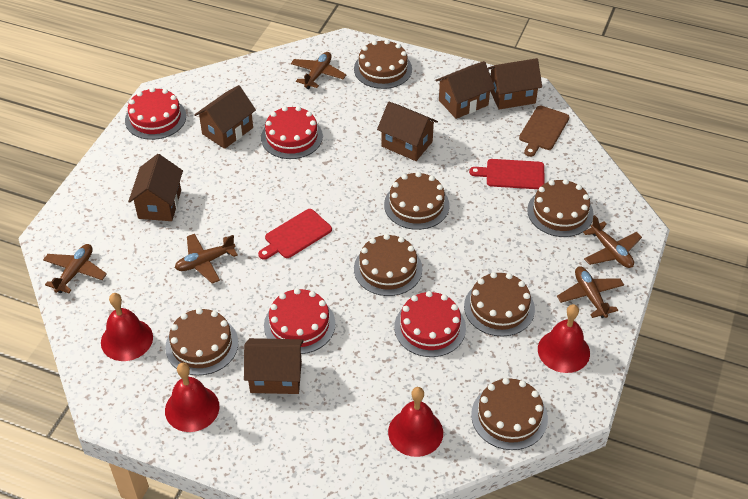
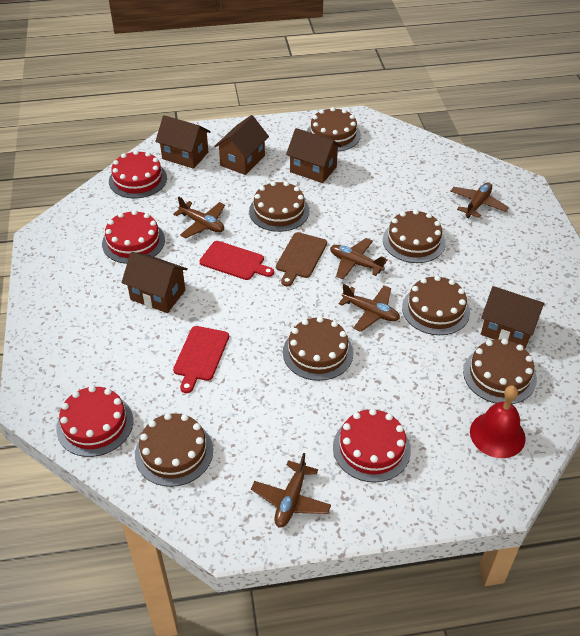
brown house: [128,154,183,221] [194,85,256,149] [244,338,304,394] [377,102,438,161] [435,61,495,119] [488,58,542,109] = 6 -> [121,252,188,313] [155,115,211,169] [214,115,269,175] [286,128,342,183] [481,286,545,349] = 5
red bell: [101,293,153,361] [165,363,219,432] [388,387,443,457] [538,304,590,373] = 4 -> [470,385,526,458] = 1

